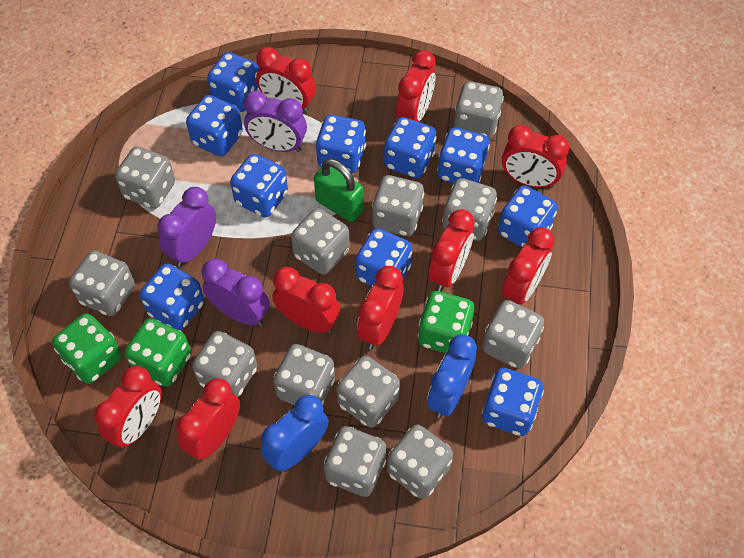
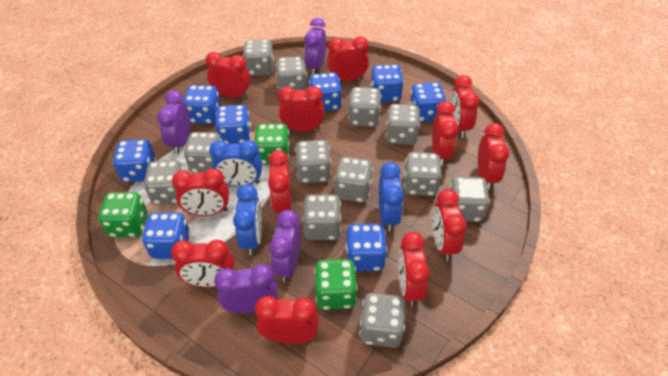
blue clock: [261,395,329,471] [427,334,477,418] = 2 -> [209,140,262,187] [233,184,262,255] [379,162,404,231] = 3
blue dice: [140,263,204,331] [186,95,243,157] [207,52,260,112] [230,154,288,217] [316,115,366,173] [355,228,412,286] [384,117,436,178] [437,127,490,183] [482,368,544,436] [498,186,557,247] = 10 -> [113,139,157,182] [142,212,190,259] [183,85,221,124] [215,105,251,145] [309,72,342,111] [346,223,387,271] [371,64,404,102] [409,82,446,122] = 8
green padlock: [314,159,364,222] = 1 -> none = 0
purple clock: [157,187,216,267] [202,258,270,326] [243,91,307,152] = 3 -> [157,90,190,154] [214,264,278,314] [269,210,301,282] [304,18,326,75] = 4
red clock: [94,366,162,448] [176,378,240,460] [256,47,316,113] [272,267,340,333] [357,266,404,349] [396,50,436,122] [428,209,475,291] [502,125,569,188] [502,227,555,305] = 9 -> [171,240,234,287] [172,168,229,216] [206,52,251,98] [255,296,319,344] [268,150,291,213] [278,86,324,132] [327,36,369,81] [398,232,430,307] [432,101,458,166] [432,189,467,261] [450,75,479,137] [478,123,509,190] = 12

